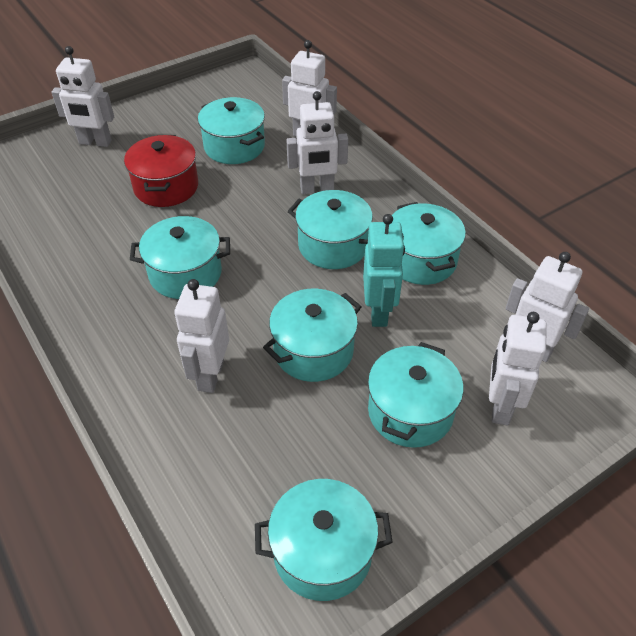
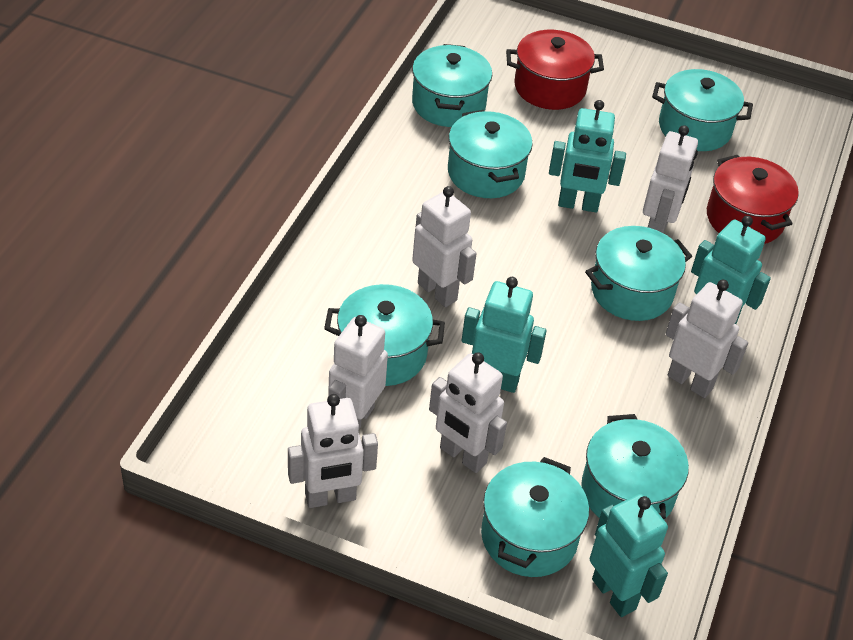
red pot: [124,135,198,207] = 1 -> [506,30,604,110] [707,155,799,244] = 2
turquoise robot: [363,214,405,327] = 1 -> [461,277,547,393] [549,100,626,213] [590,494,668,617] [691,216,771,324] = 4

